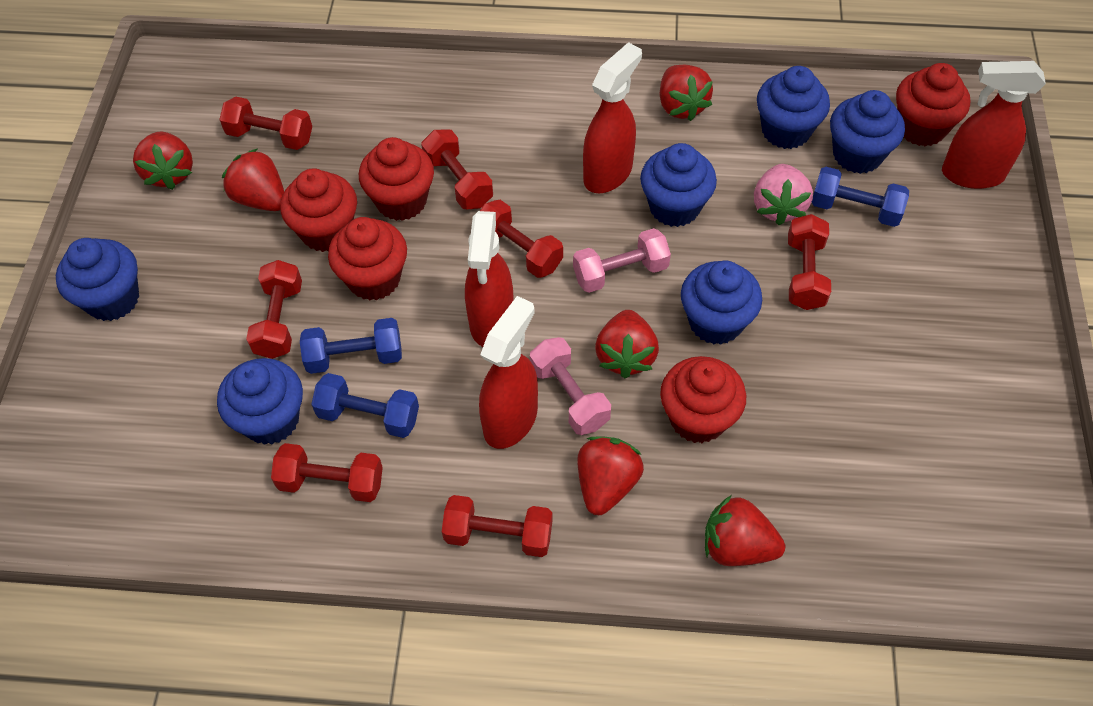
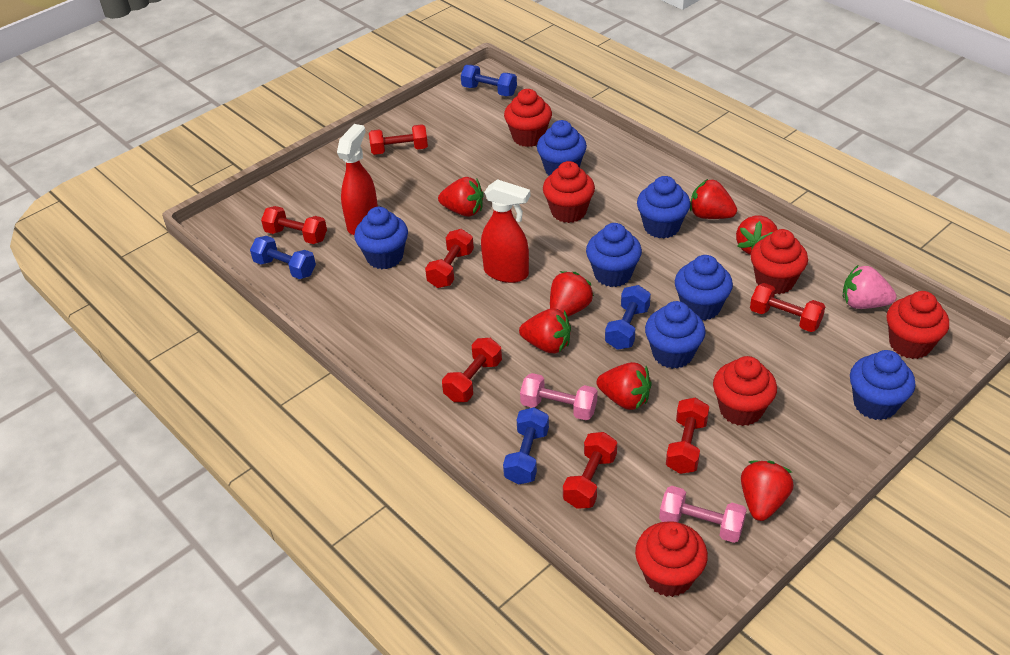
blue cupcake: [56,238,139,321] [217,358,303,445] [640,143,717,227] [681,261,762,345] [757,66,830,149] [830,90,905,174] = 6 -> [354,207,408,269] [537,120,587,176] [586,223,642,287] [637,176,690,239] [645,301,706,369] [675,255,733,321] [850,350,915,420] = 7
blue dumbbell: [300,318,402,374] [311,373,419,438] [811,167,909,227] = 3 -> [250,236,316,279] [461,65,517,96] [503,407,549,485] [605,285,651,350] = 4
red cupcake: [280,168,357,252] [328,217,407,300] [359,137,434,221] [660,356,746,443] [896,63,970,146] = 5 -> [504,89,552,147] [543,161,595,223] [635,521,708,597] [713,356,777,426] [751,229,808,294] [887,291,949,359] = 6
red spray bottle: [465,211,513,347] [479,296,538,449] [583,42,642,193] [942,61,1046,189] = 4 -> [337,124,378,235] [481,179,530,283] = 2
red strawberry: [133,131,193,190] [222,148,284,211] [577,437,644,515] [595,310,659,378] [660,65,713,121] [705,495,785,566] = 6 -> [438,177,483,217] [519,308,571,353] [550,271,594,316] [597,362,652,410] [690,179,737,219] [736,216,778,255] [741,460,794,521] = 7

